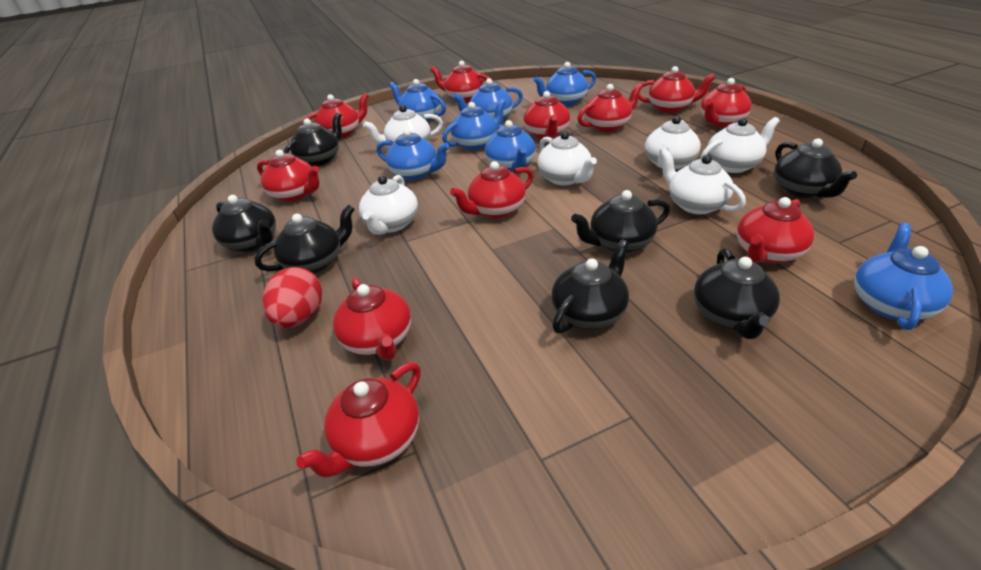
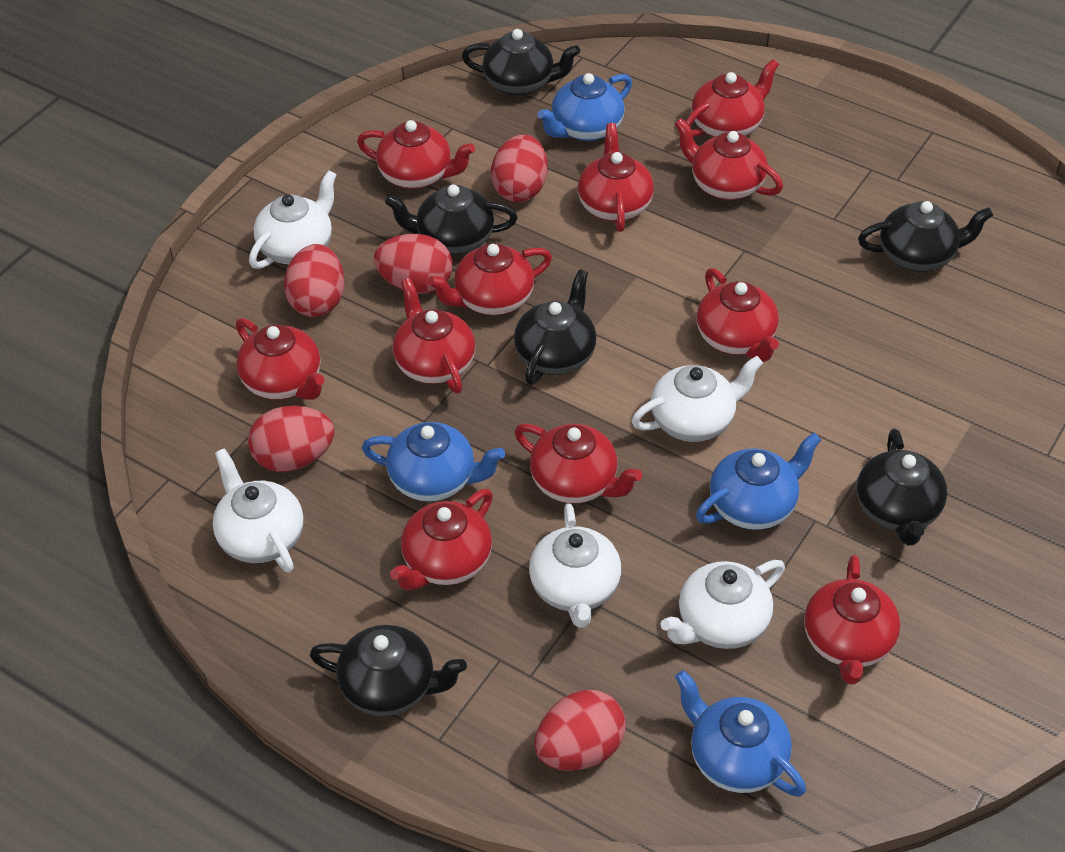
black teapot: [212,195,276,252] [255,205,355,274] [284,113,342,166] [551,239,629,334] [571,190,670,253] [694,248,780,339] [774,138,857,198] = 7 -> [310,625,467,716] [385,184,518,255] [462,29,580,96] [514,269,597,385] [857,429,947,545] [858,201,993,272] = 6
blue teapot: [377,129,449,180] [389,79,446,122] [442,99,506,150] [453,78,523,119] [485,120,536,172] [533,62,596,106] [854,223,953,330] = 7 -> [362,422,505,502] [537,73,632,141] [675,670,806,797] [696,433,821,530] = 4
red egg: [262,267,322,328] = 1 -> [248,406,334,472] [284,244,345,317] [374,234,453,294] [491,135,548,202] [534,690,626,771] = 5
white teapot: [359,175,418,235] [363,105,443,148] [538,131,597,185] [645,116,701,170] [660,149,746,214] [701,117,780,173] = 6 -> [213,448,304,573] [249,170,337,269] [529,503,621,628] [631,356,763,442] [661,560,785,649] = 5

